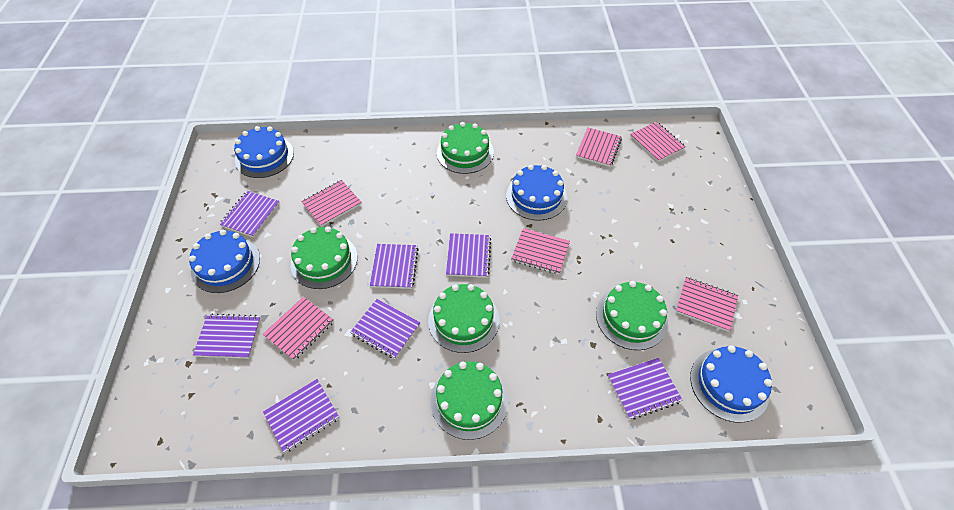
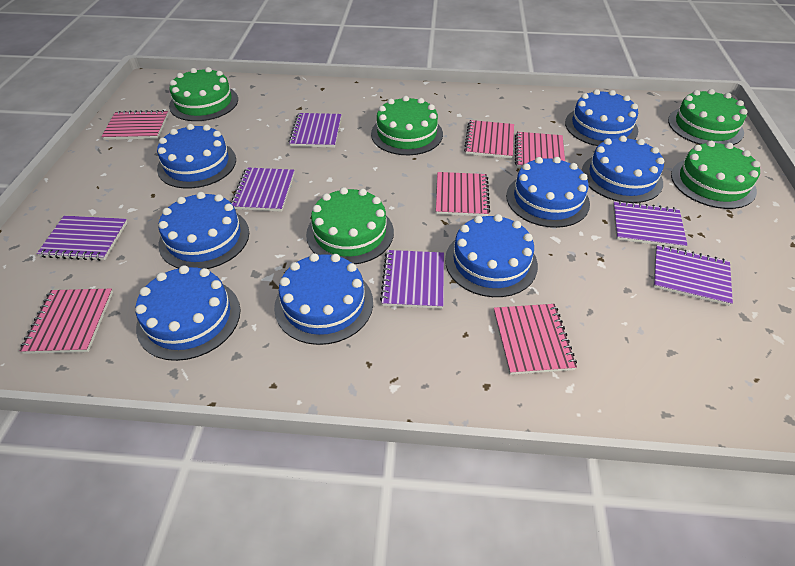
blue cake: [189,230,260,293] [234,126,294,178] [506,165,567,221] [690,345,773,423] = 4 -> [135,265,240,361] [157,124,236,189] [158,192,249,269] [274,253,373,345] [445,214,538,297] [506,157,590,228] [565,89,638,146] [582,136,664,203] = 8
purple notebook: [193,314,261,358] [219,191,280,237] [263,379,339,453] [350,299,420,359] [370,244,419,289] [446,233,491,278] [608,358,683,420] = 7 -> [37,216,128,261] [230,167,295,212] [289,113,341,148] [380,250,444,309] [613,201,688,249] [653,245,733,306] = 6

